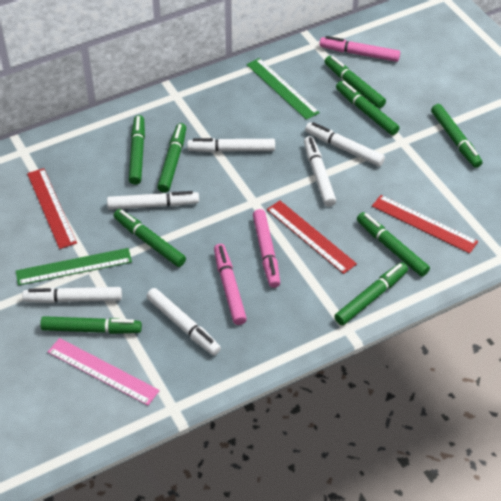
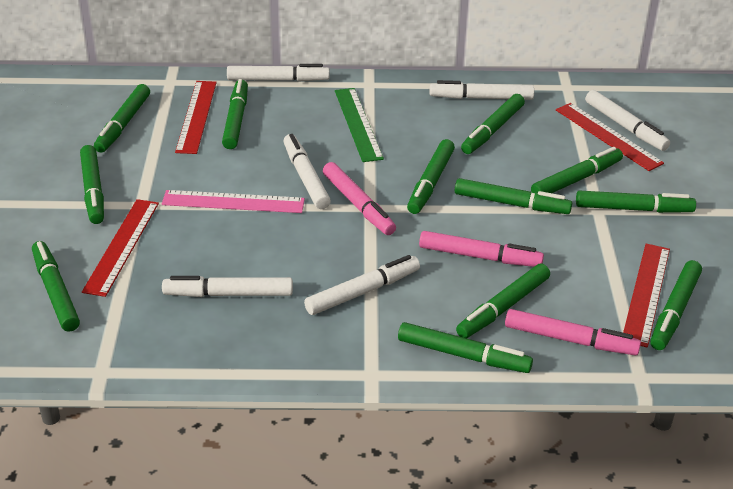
green marker: [40,316,142,334] [114,209,186,267] [129,115,145,185] [157,123,186,193] [324,56,386,108] [334,262,408,325] [336,81,400,135] [357,212,430,277] [431,104,482,168] = 9 -> [32,241,80,332] [80,145,104,224] [94,84,150,152] [222,79,248,149] [398,322,533,373] [407,139,455,214] [455,178,572,214] [456,264,550,338] [461,94,525,154] [531,147,623,193] [576,190,696,213] [650,260,702,350] = 12
green ruler: [16,248,132,286] [246,58,320,120] = 2 -> [335,88,384,162] = 1
red ruler: [27,168,77,249] [267,201,357,274] [372,195,478,254] = 3 -> [82,199,159,297] [175,81,217,154] [556,103,664,171] [623,243,670,348] = 4

